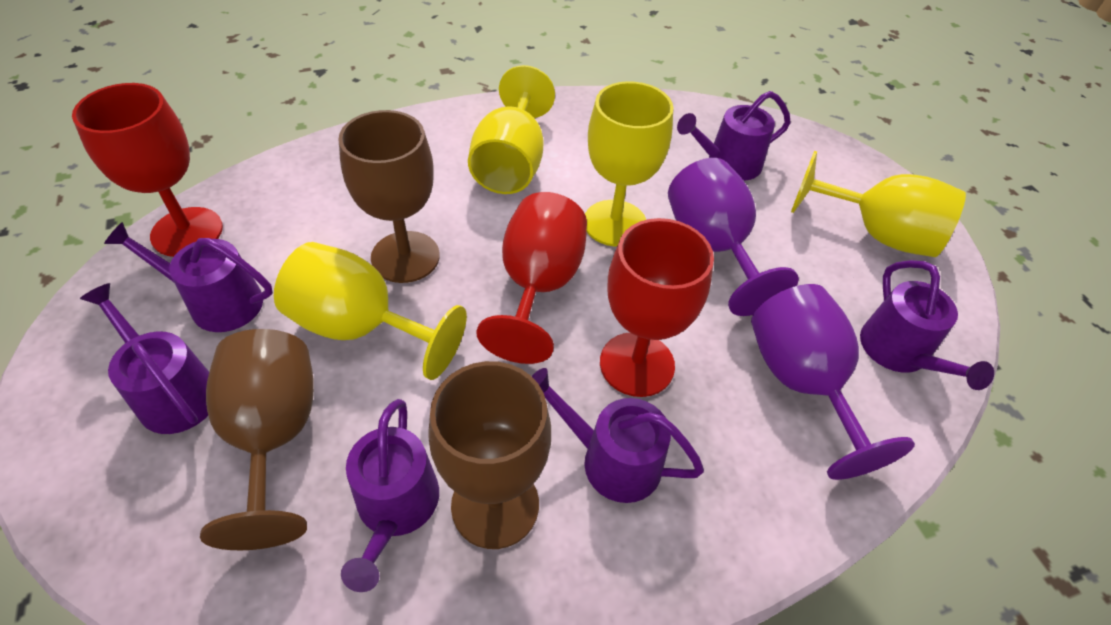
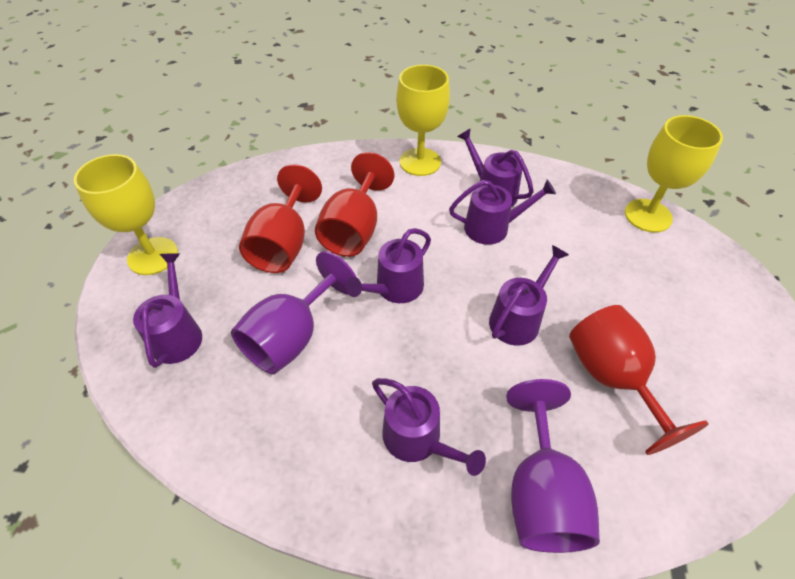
brown goblet: [200,329,314,550] [338,110,440,283] [428,361,551,549] = 3 -> none = 0
yellow goblet: [274,242,467,380] [468,65,555,194] [585,81,673,247] [791,151,966,257] = 4 -> [74,154,178,275] [396,65,450,176] [625,115,723,232] = 3

